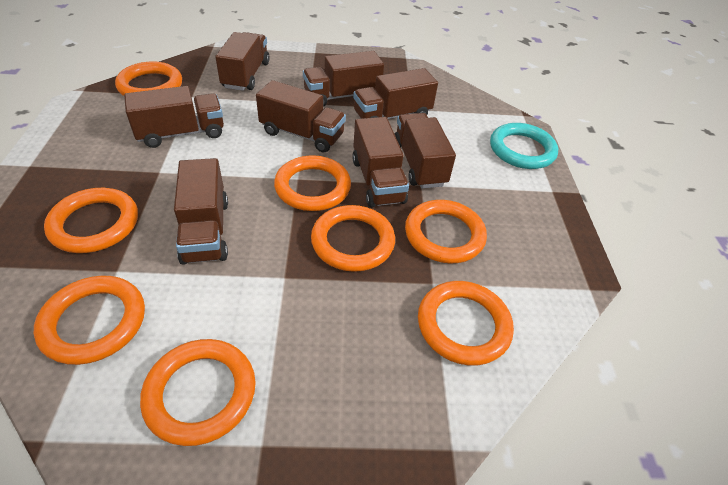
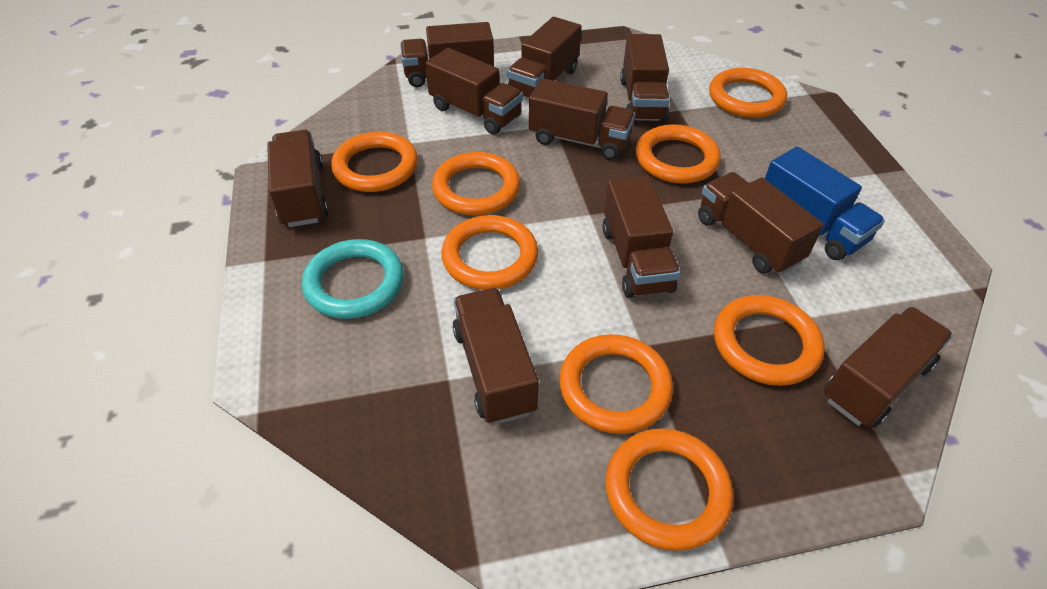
blue truck: none = 0 -> [765,146,885,260] = 1
brown truck: [124,86,224,148] [174,158,228,265] [215,32,270,91] [256,80,346,153] [303,51,384,107] [352,117,409,208] [353,68,438,119] [394,113,456,188] = 8 -> [267,130,328,227] [400,22,494,87] [425,48,523,135] [452,288,539,425] [507,17,582,99] [529,78,635,160] [602,176,680,298] [620,34,670,123] [698,172,824,275] [824,306,953,428] = 10

